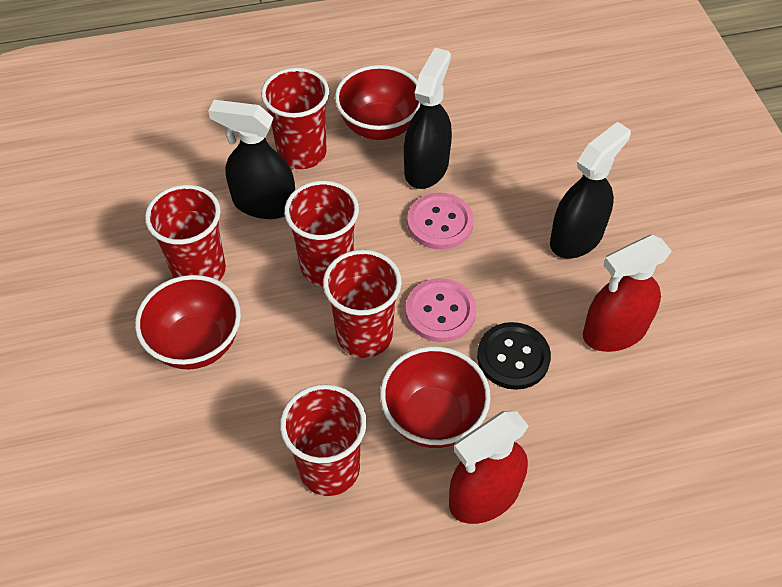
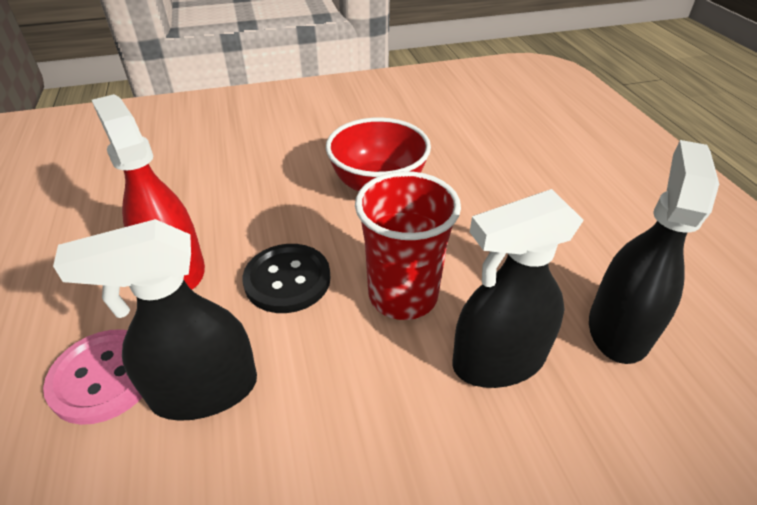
pink button: [406,278,476,342] [407,193,474,250] = 2 -> [43,329,143,425] = 1
red bowl: [135,275,241,369] [335,65,421,140] [380,346,491,448] = 3 -> [326,117,431,192] = 1
red cup: [145,185,226,281] [261,68,329,169] [280,384,367,496] [284,181,359,286] [323,250,402,358] = 5 -> [355,171,461,320] = 1
red spray bottle: [449,411,529,524] [583,235,672,352] = 2 -> [92,94,205,290] = 1

